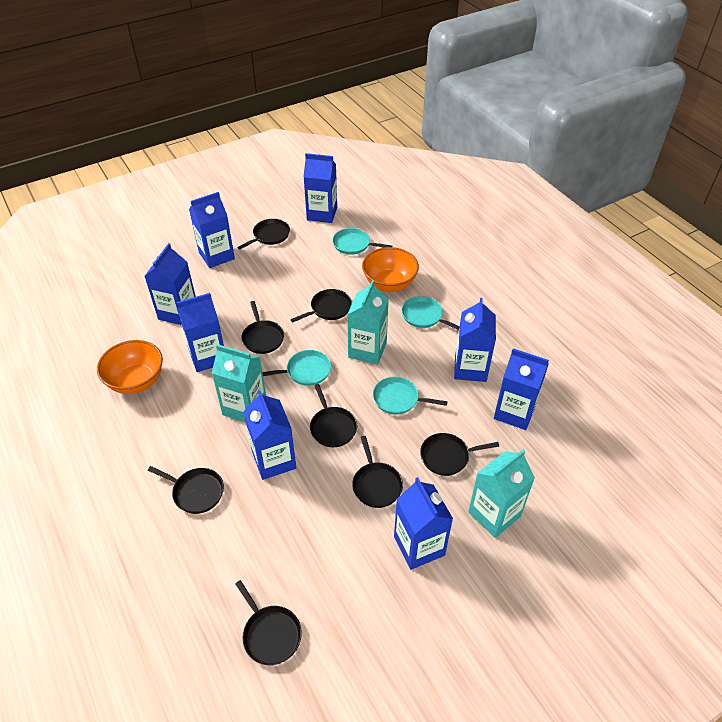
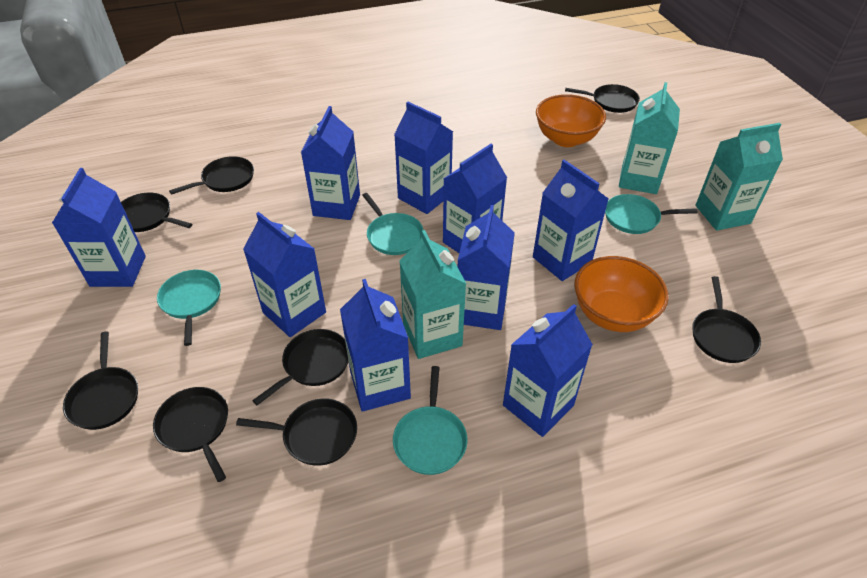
blue carton: [145,243,196,325] [176,293,224,372] [189,192,235,268] [244,390,296,480] [303,153,337,223] [394,477,453,570] [454,298,496,382] [494,349,549,430] = 8 -> [52,168,146,287] [243,212,326,337] [301,106,360,220] [340,279,411,412] [394,102,453,214] [443,144,507,253] [458,205,515,330] [503,304,593,437] [533,160,608,281] = 9

